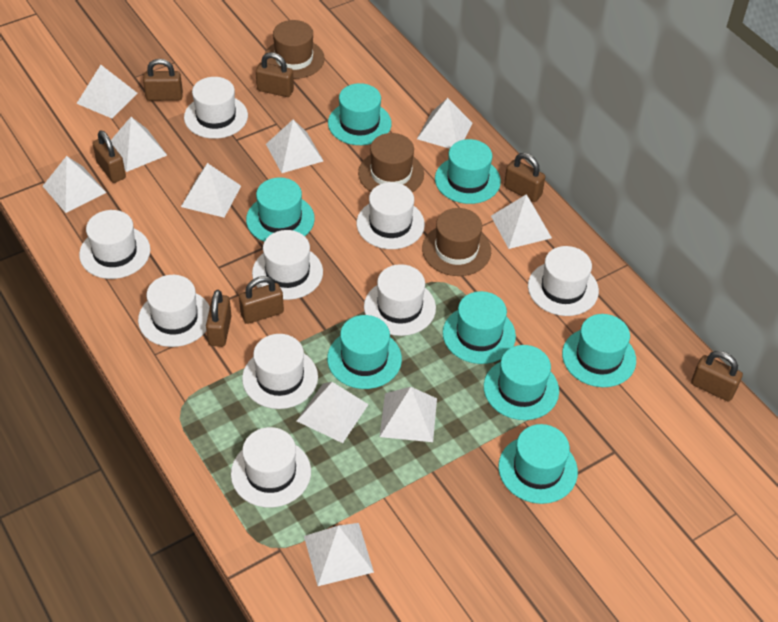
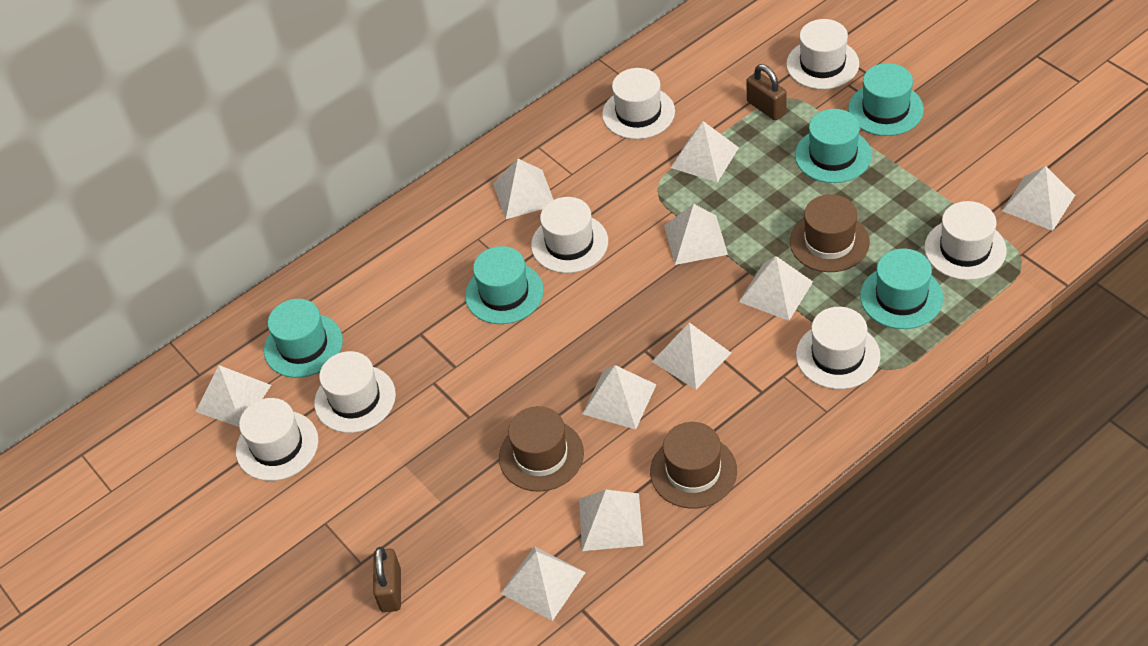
brown padlock: [93,130,126,183] [143,59,183,101] [206,290,232,347] [239,276,284,324] [256,53,294,97] [504,153,545,202] [691,351,743,401] = 7 -> [373,547,401,612] [746,64,787,120] = 2
turquoise hat: [246,177,315,242] [327,315,402,389] [328,83,391,145] [435,139,501,204] [443,291,516,364] [484,345,559,420] [498,424,578,504] [562,314,636,387] = 8 -> [264,299,343,378] [465,246,544,324] [795,109,872,183] [848,63,924,136] [860,249,943,329] = 5
white hat: [79,210,150,279] [138,275,210,347] [184,77,248,139] [231,427,311,508] [242,334,318,409] [252,230,323,300] [357,182,425,249] [364,264,436,336] [528,246,599,316] = 9 -> [236,398,318,481] [314,351,396,433] [531,197,608,273] [602,68,675,139] [786,19,859,90] [796,307,880,389] [924,201,1007,280] = 7

